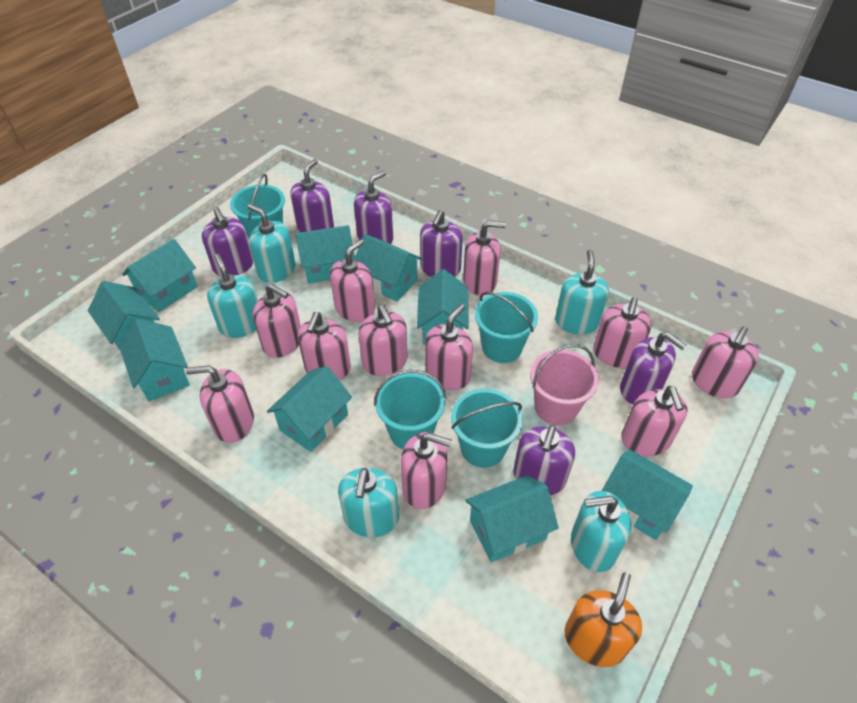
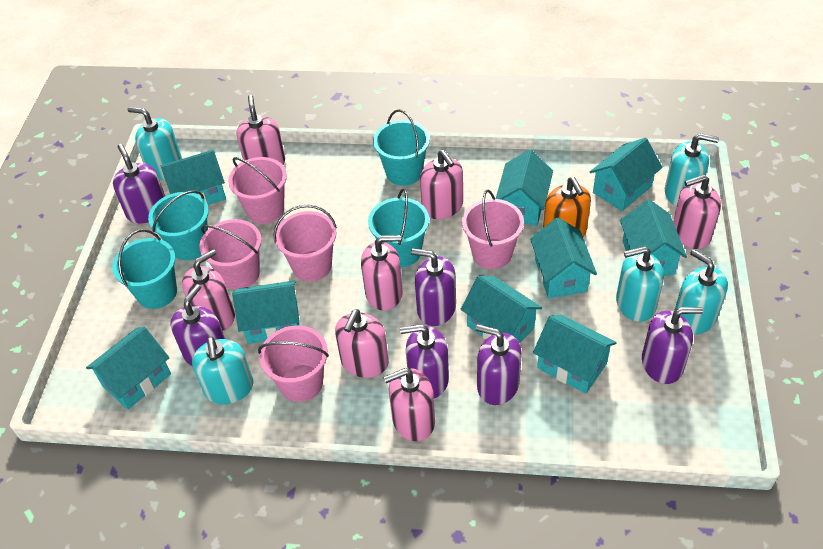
pink bucket: [530,344,599,426] = 1 -> [199,219,262,290] [228,157,287,224] [258,325,329,402] [273,205,337,281] [462,190,524,269] = 5
pink soap dispenser: [186,365,254,443] [253,284,301,358] [298,312,351,380] [330,239,375,322] [358,305,408,376] [401,432,452,509] [425,304,473,390] [463,221,506,295] [593,297,652,368] [621,386,687,456] [692,326,759,398] = 11 -> [182,249,235,331] [237,95,285,165] [335,309,389,378] [361,235,403,311] [383,368,435,441] [420,150,463,219] [673,175,721,249] = 7

